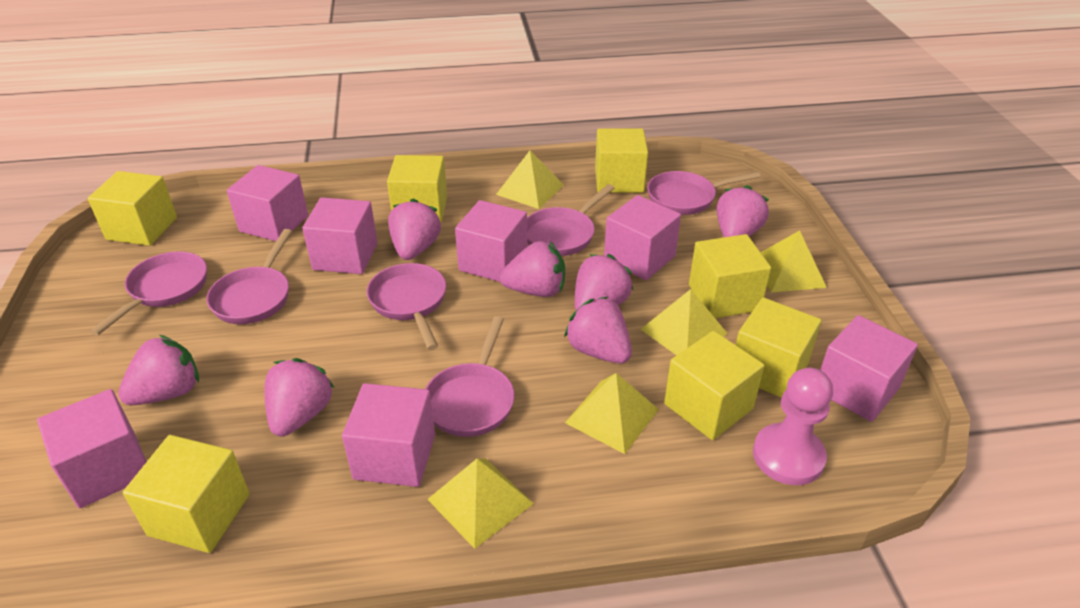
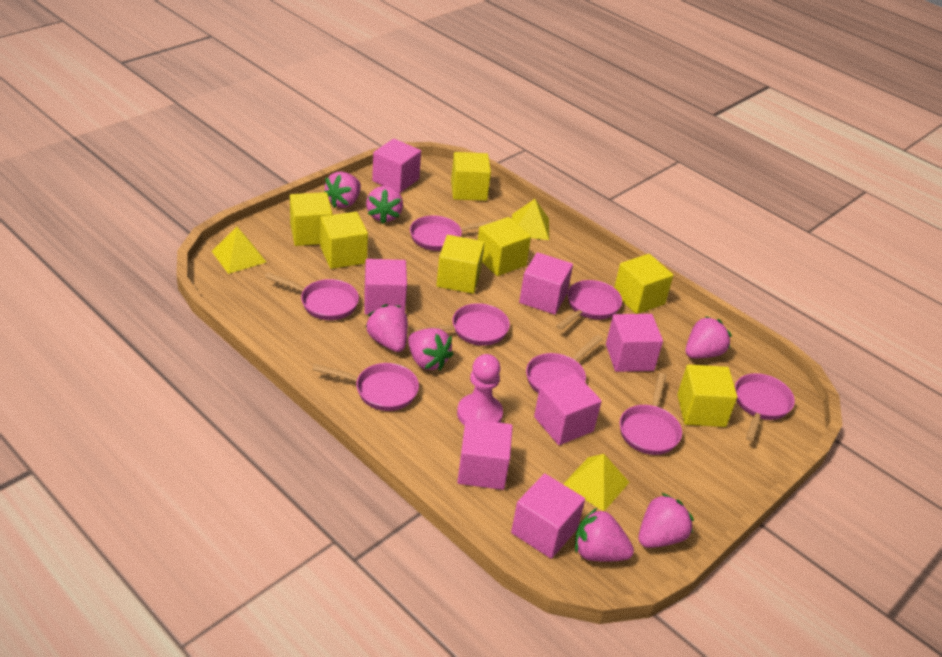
pink pan: [90,251,207,336] [206,229,292,324] [367,263,446,350] [425,316,514,437] [527,184,614,256] [647,171,760,215] = 6 -> [265,273,359,320] [312,363,419,411] [410,215,497,251] [413,303,510,346] [526,335,602,393] [556,280,622,330] [620,373,682,455] [735,373,795,442] = 8
yellow pyramid: [427,458,534,549] [496,151,564,209] [565,373,659,454] [640,289,728,355] [761,230,827,293] = 5 -> [212,227,266,274] [512,199,549,240] [563,454,629,511] = 3

